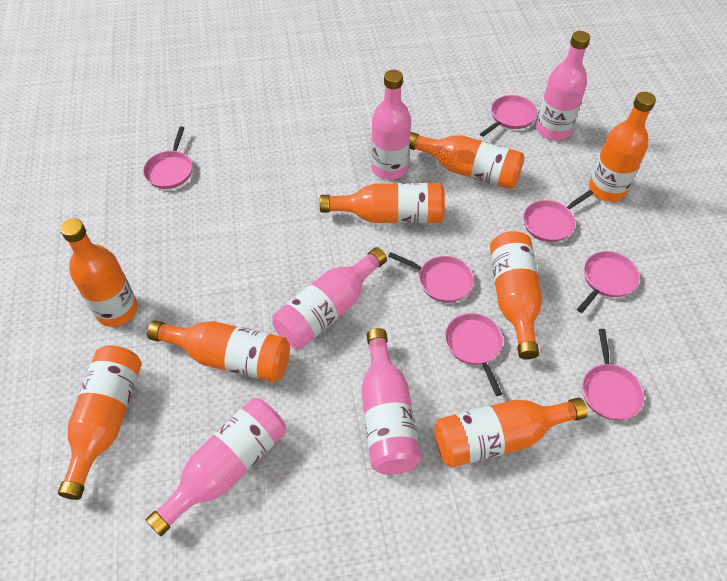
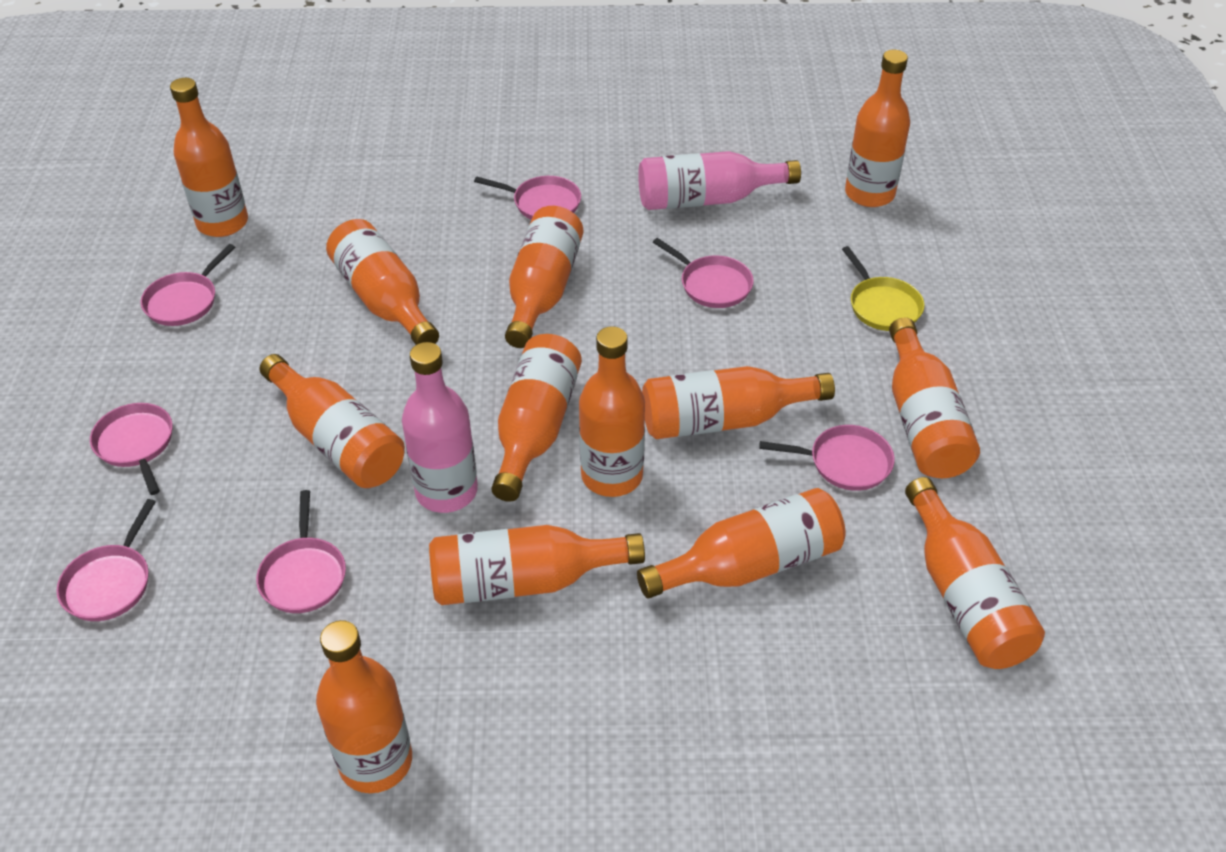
orange bottle: [58,346,142,500] [60,218,138,327] [147,320,290,382] [320,183,445,223] [410,132,525,189] [434,398,588,468] [490,231,542,360] [589,92,656,202] = 8 -> [170,78,248,237] [260,354,405,488] [316,620,412,793] [326,219,439,345] [429,525,645,605] [491,334,582,502] [505,206,583,348] [579,326,645,497] [637,488,845,599] [642,366,835,439] [845,50,910,207] [889,318,980,478] [905,477,1045,669] = 13
pink bottle: [145,398,286,536] [272,247,387,349] [361,328,421,475] [371,70,411,180] [536,31,590,140] = 5 -> [402,342,478,513] [638,151,801,210] = 2
yellow pan: none = 0 -> [842,246,925,331] = 1

